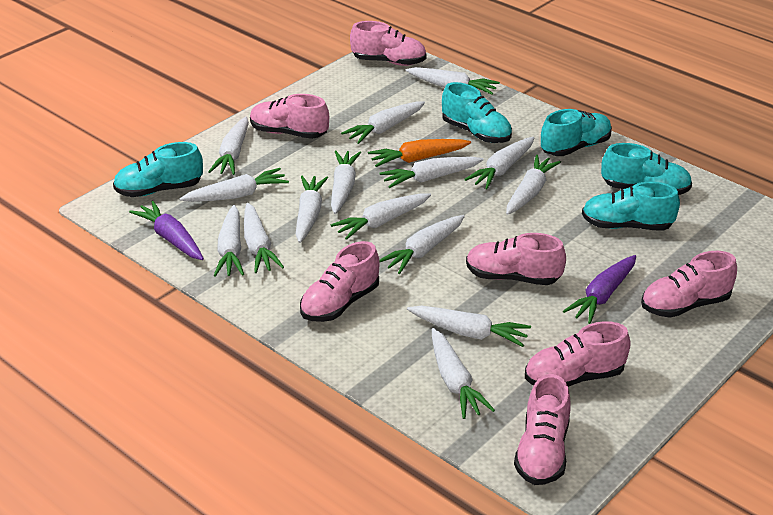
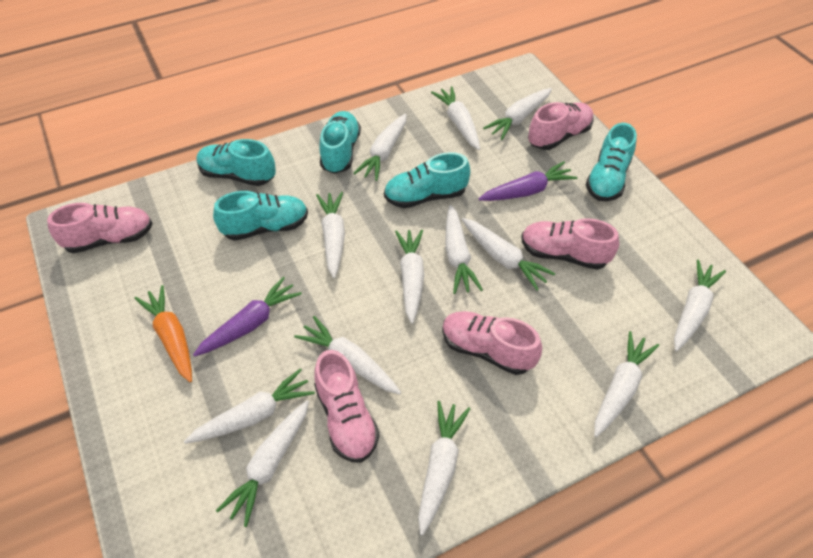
pink shoe: [250,94,329,139] [300,241,380,322] [350,21,427,66] [466,233,566,285] [514,374,571,485] [525,321,631,387] [641,251,737,318] = 7 -> [47,203,153,253] [314,350,380,463] [442,311,542,375] [521,218,619,270] [528,102,594,150] = 5
white carrot: [179,168,289,202] [208,116,249,175] [214,205,244,277] [244,203,284,273] [296,176,328,243] [331,151,361,214] [331,193,431,240] [341,101,425,144] [379,215,465,274] [380,157,484,188] [406,67,500,95] [407,306,531,347] [432,328,495,419] [464,137,534,189] [506,155,561,215] = 15 -> [184,368,315,444] [216,400,309,527] [294,316,401,394] [316,192,345,278] [354,114,407,181] [395,230,424,324] [418,401,470,536] [431,86,480,150] [445,205,483,294] [462,218,556,290] [483,88,552,140] [594,331,659,437] [674,260,726,351] = 13

